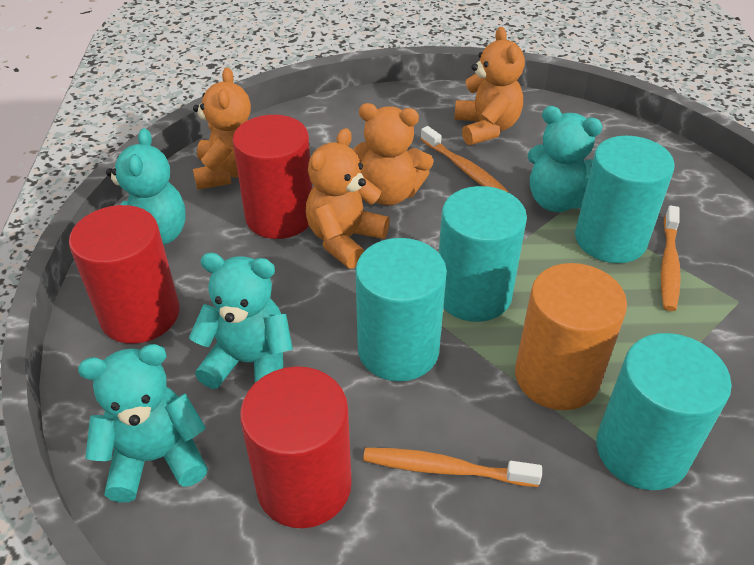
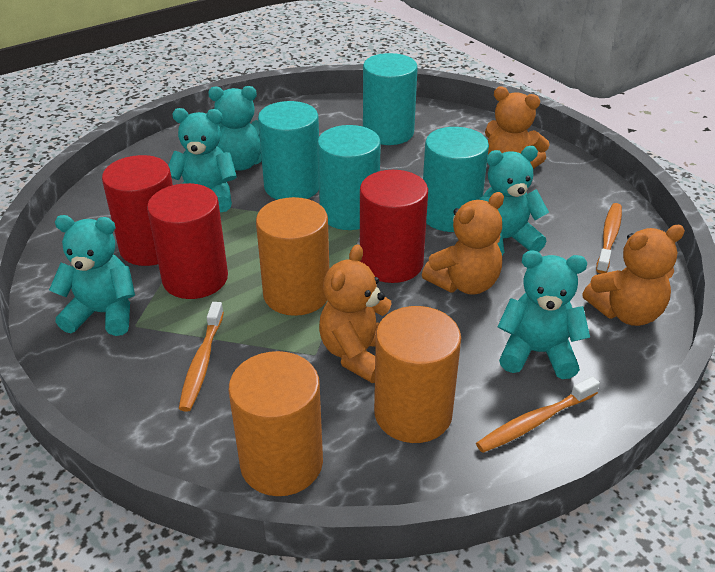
orange cylinder: [515,263,627,410] = 1 -> [228,351,323,496] [256,197,329,316] [374,306,461,443] = 3
turquoise teddy bear: [78,344,208,502] [106,128,186,245] [189,253,293,389] [527,106,603,212] = 4 -> [49,215,135,336] [168,108,237,212] [208,86,262,171] [478,146,549,256] [498,251,590,379] = 5

